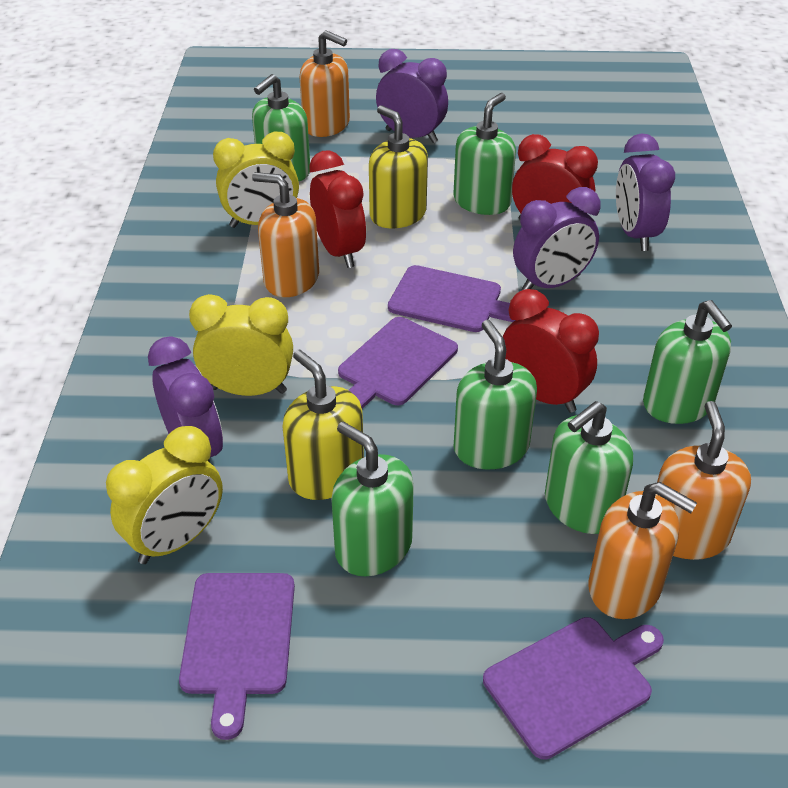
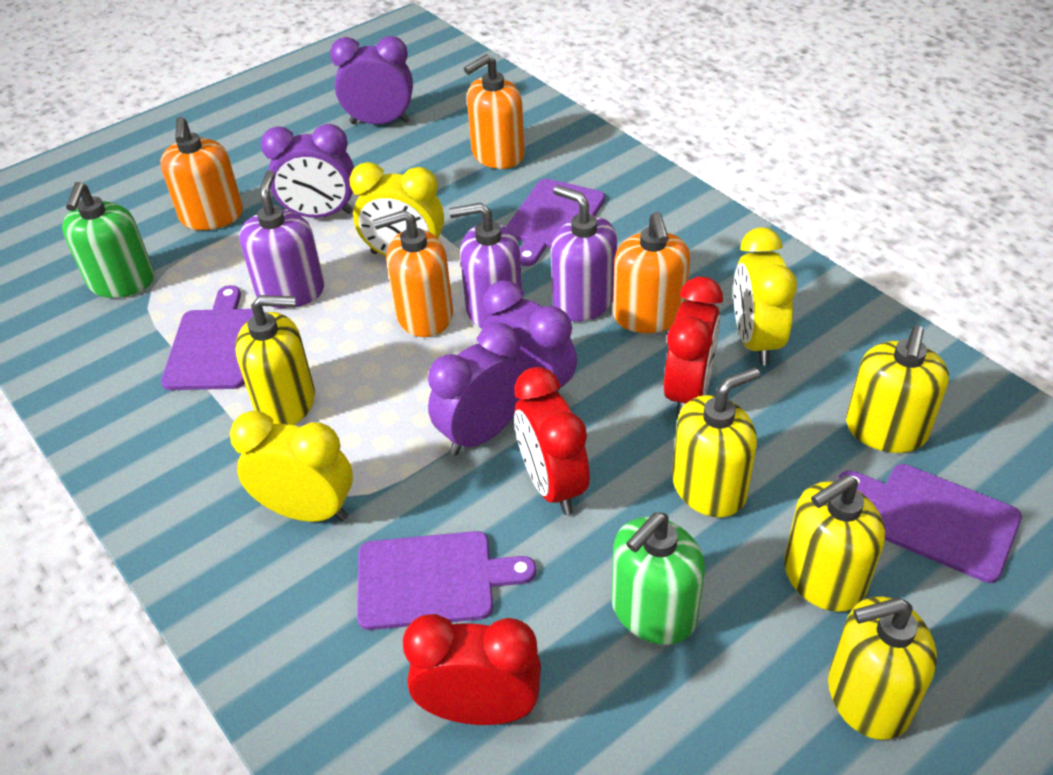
green soap dispenser: [252,74,310,181] [331,421,414,577] [453,93,516,215] [453,320,537,469] [545,401,633,534] [643,300,732,424] = 6 -> [62,182,154,298] [611,512,705,645] = 2
purple soap dispenser: none = 0 -> [239,171,324,308] [449,203,523,329] [551,185,617,322] = 3
yellow soap dispenser: [282,350,364,500] [369,105,428,228] = 2 -> [235,295,315,425] [672,367,760,517] [784,475,885,612] [828,597,937,740] [846,326,949,453] = 5

